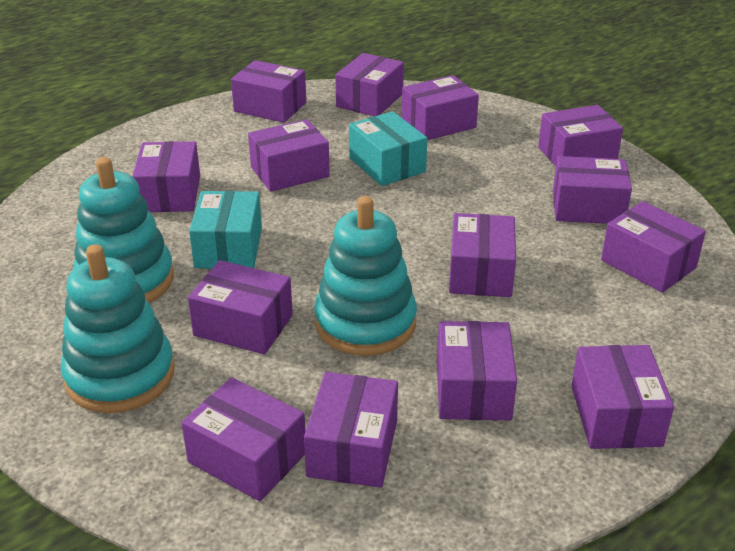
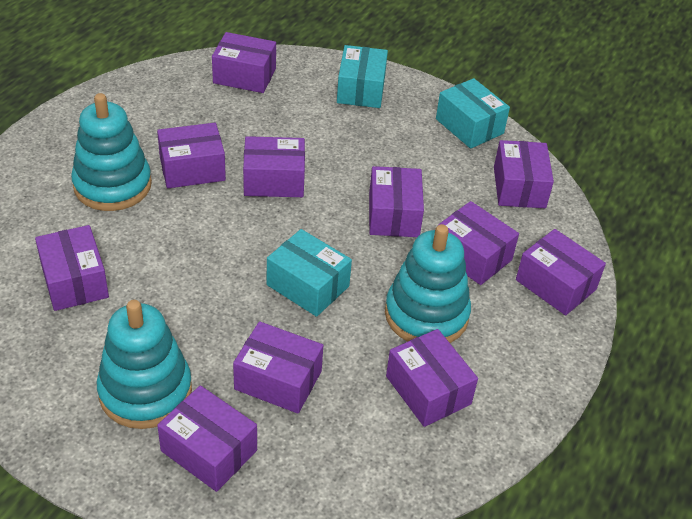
purple box: [132,141,200,212] [181,377,305,501] [188,260,293,354] [231,60,306,123] [248,119,330,192] [304,372,398,488] [335,53,404,116] [402,75,479,140] [437,321,517,420] [449,213,516,297] [538,105,623,166] [553,156,632,224] [572,345,674,449] [601,201,706,293] = 14 -> [35,225,109,311] [157,123,226,188] [157,385,257,492] [212,32,276,93] [233,321,323,414] [243,136,305,197] [369,166,424,237] [386,329,478,427] [438,201,519,285] [494,140,554,208] [516,229,606,315] = 11
turquoise box: [189,191,262,268] [349,111,427,186] = 2 -> [267,229,352,317] [337,45,388,108] [436,78,510,149] = 3

